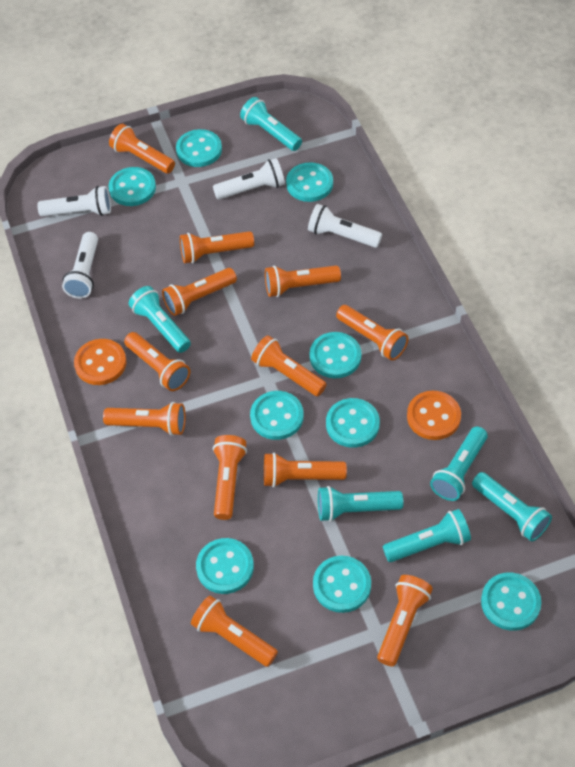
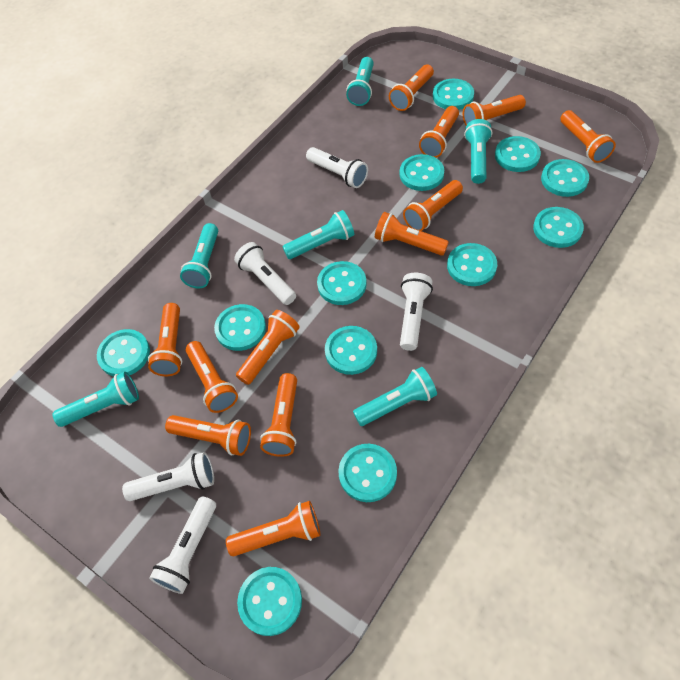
orange button: [74,339,127,385] [407,391,461,440] = 2 -> none = 0
turquoise button: [108,167,156,206] [176,129,222,167] [196,538,254,594] [250,391,304,440] [286,162,333,202] [310,332,362,378] [313,556,371,613] [326,398,380,448] [481,573,541,631] = 9 -> [97,329,150,376] [214,304,266,351] [237,567,302,636] [317,261,367,305] [325,326,377,375] [338,444,397,502] [400,154,444,191] [433,79,474,110] [447,243,497,286] [495,136,541,172] [533,207,584,248] [541,159,589,197] = 12
white flashlight: [37,186,111,217] [62,232,98,298] [213,158,285,200] [308,204,382,248] = 4 -> [122,452,214,501] [149,497,216,594] [234,242,296,305] [306,147,368,188] [400,273,433,351] = 5

